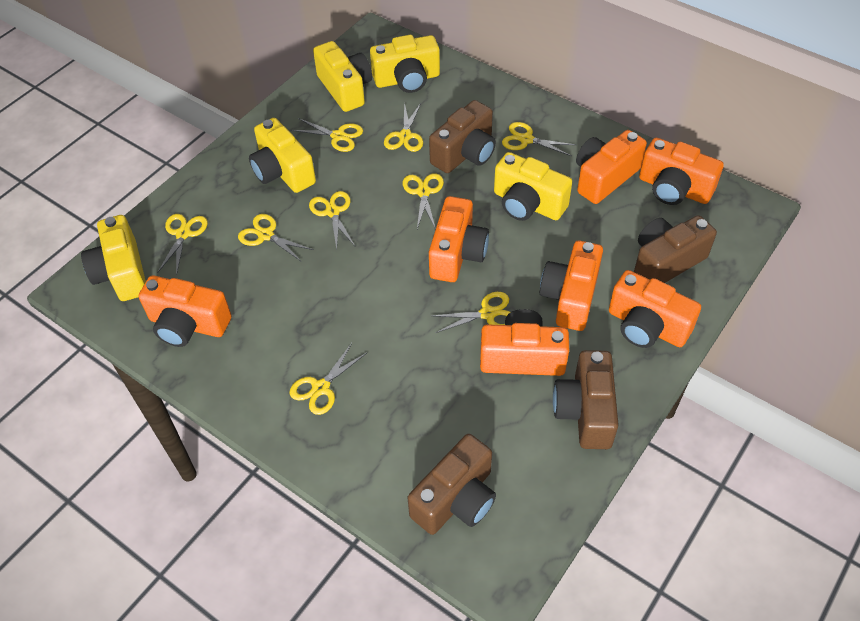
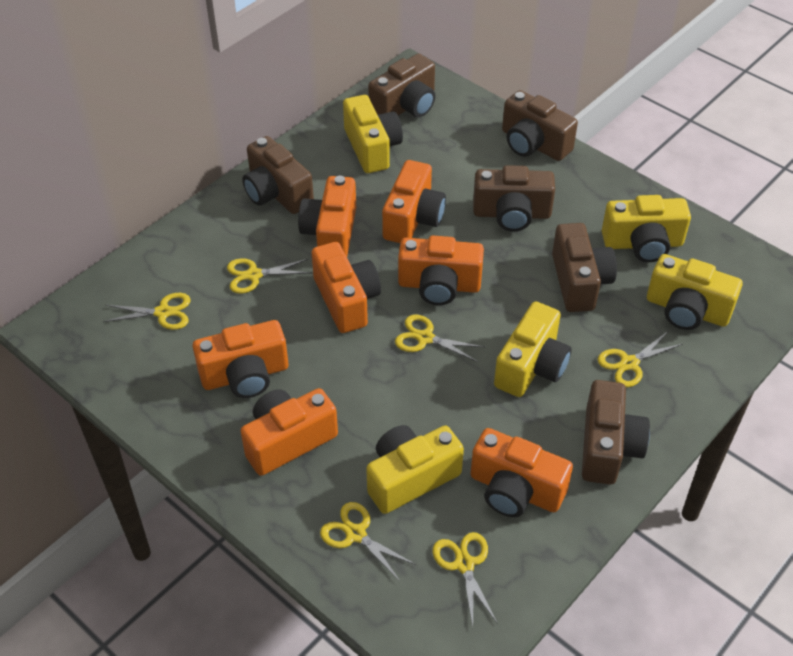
brown camera: [408,434,496,535] [429,100,496,173] [553,350,619,449] [634,215,717,283] = 4 -> [242,136,314,214] [368,54,435,117] [473,165,555,231] [502,90,578,161] [552,223,617,312] [582,380,650,485] = 6
yellow scissors: [157,214,208,275] [238,214,314,262] [289,343,368,415] [291,118,363,152] [309,191,355,249] [384,102,423,152] [403,173,444,229] [432,292,511,333] [502,122,576,156] = 9 -> [103,293,190,330] [227,258,312,294] [320,502,416,582] [395,314,485,362] [433,532,498,627] [597,331,683,387] = 6

